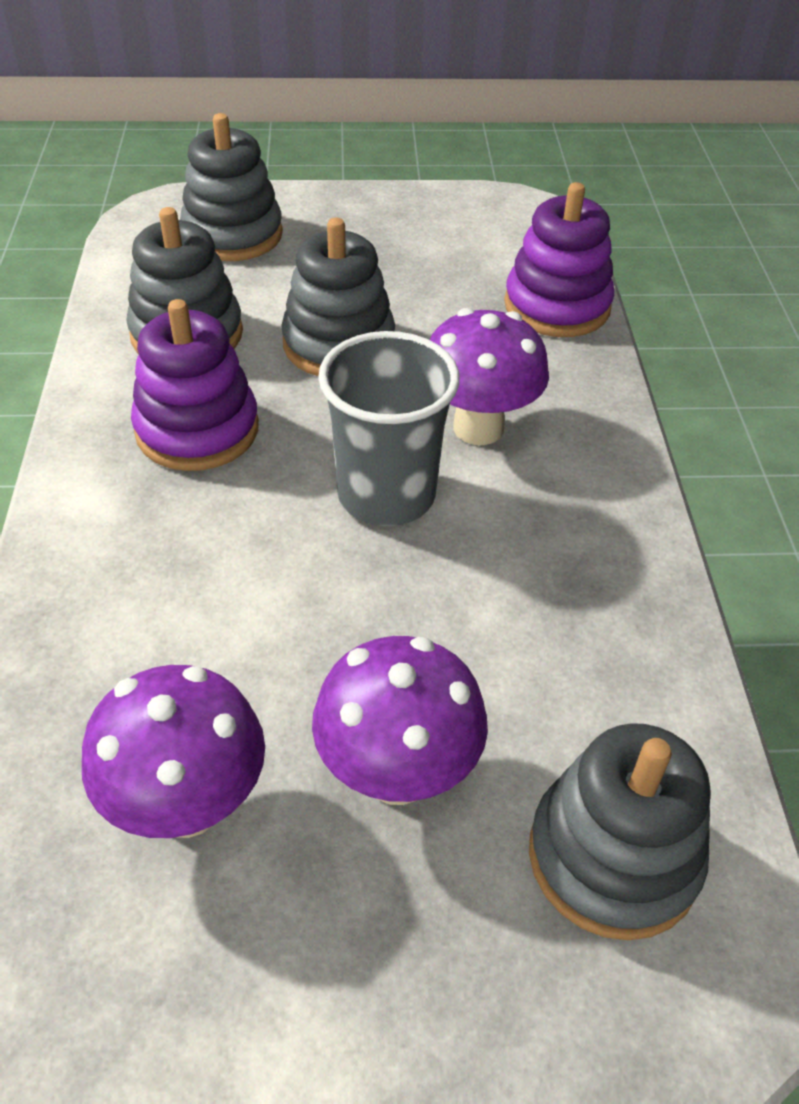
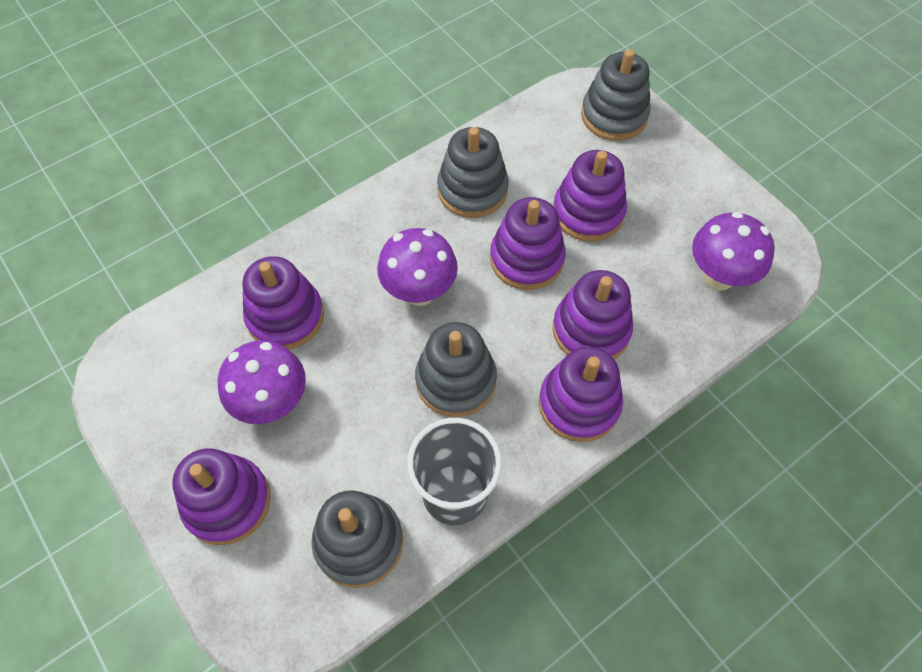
purple stacking toy: [131,299,259,471] [504,182,614,337] = 2 -> [173,448,271,545] [242,256,324,350] [490,197,566,290] [539,347,623,442] [552,270,633,359] [553,150,627,241] = 6

